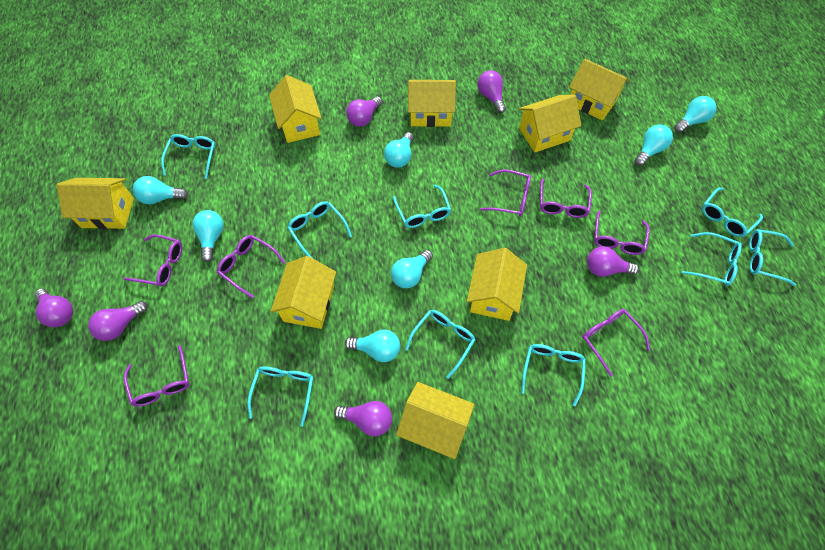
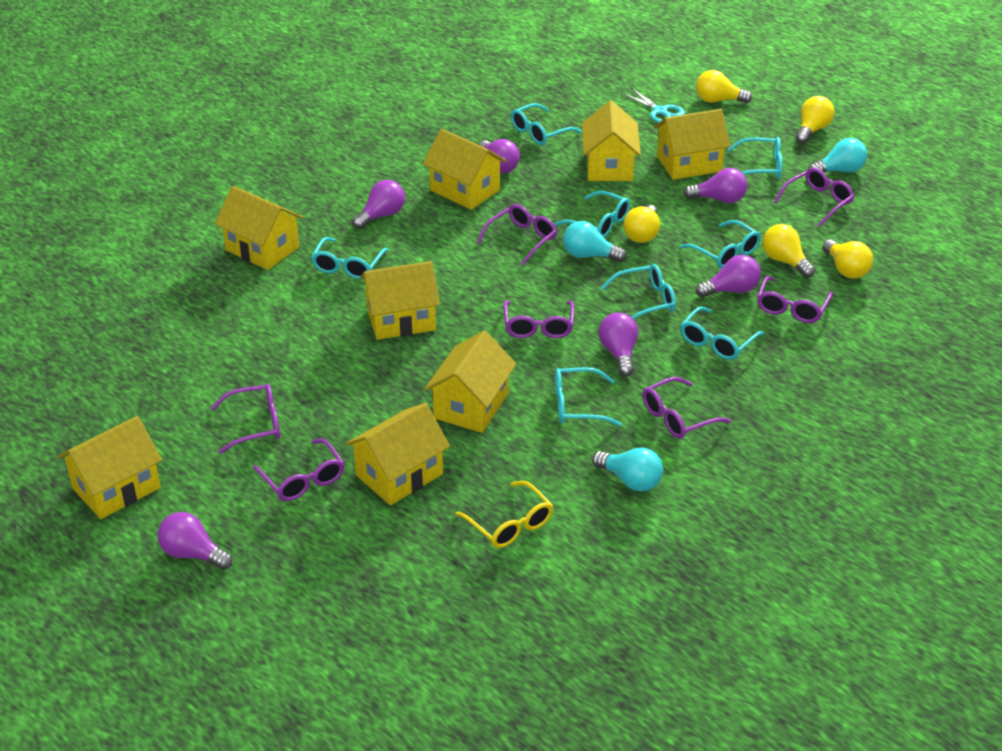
turquoise glasses: [161,134,215,179] [248,366,313,427] [287,201,352,258] [393,185,451,228] [405,310,475,379] [521,344,586,407] [682,232,742,286] [702,187,763,237] [749,229,796,286] = 9 -> [311,237,389,279] [511,103,582,145] [555,190,630,237] [555,367,622,427] [601,264,676,319] [679,220,761,268] [680,306,764,360] [728,137,782,179] = 8
turquoise light bulb: [133,176,188,204] [193,210,224,262] [345,329,400,362] [384,132,414,168] [391,250,433,288] [635,124,673,166] [674,96,717,133] = 7 -> [563,221,627,262] [592,448,663,492] [808,138,867,173] = 3
turquoise scissors: none = 0 -> [622,88,685,123] = 1
yellow glasses: none = 0 -> [455,481,553,548] = 1
yellow light bulb: none = 0 -> [623,205,660,243] [696,70,752,103] [762,224,815,278] [796,96,834,144] [822,240,873,279] = 5

